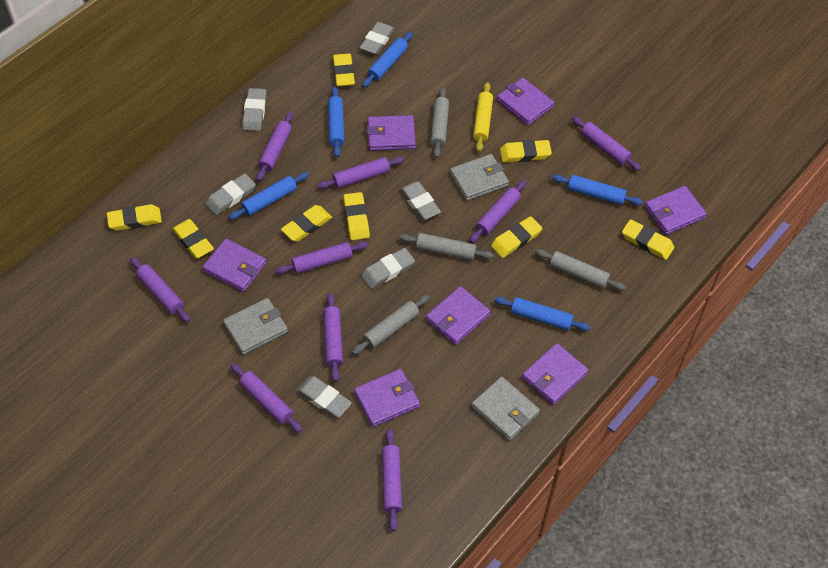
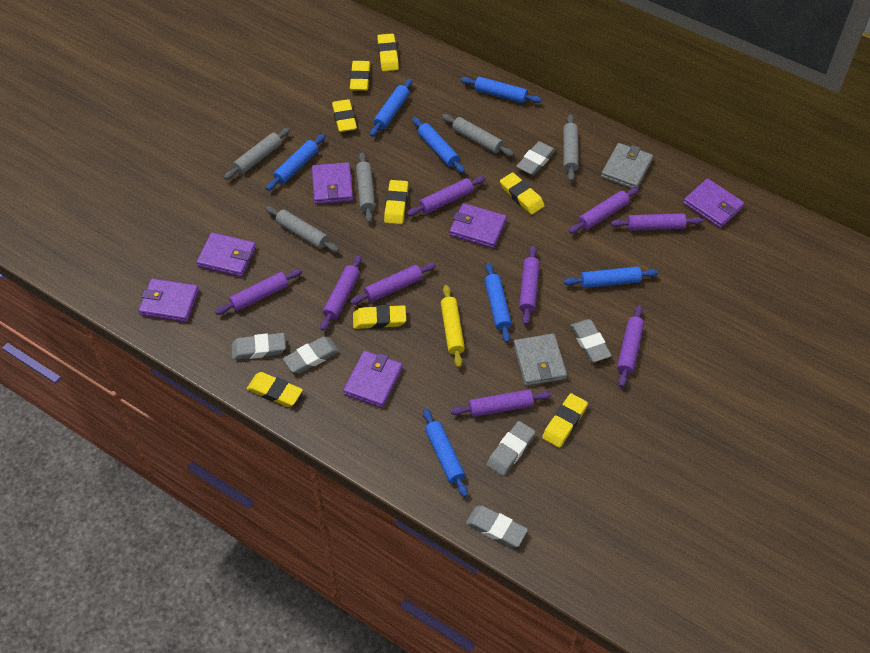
blue rolling pin: [229,172,309,220] [328,87,344,158] [362,32,413,87] [494,297,590,331] [552,174,643,205] = 5 -> [266,134,325,191] [370,79,412,137] [412,117,465,173] [423,408,468,497] [461,77,542,103] [484,263,512,343] [564,266,658,288] = 7
grey rolling pin: [352,295,430,355] [399,233,493,260] [430,87,449,158] [535,249,626,291] = 4 -> [224,128,290,180] [266,206,339,252] [356,152,375,223] [442,114,514,156] [563,114,579,182] = 5
grey wallet: [223,298,288,355] [450,154,509,201] [471,377,540,441] = 3 -> [513,334,567,386] [601,143,653,188] = 2
purple wallet: [202,239,267,292] [354,369,420,427] [367,115,416,151] [426,286,491,345] [497,78,555,125] [522,343,589,405] [645,186,707,235] = 7 -> [139,278,199,322] [196,232,256,277] [312,162,353,204] [343,350,403,408] [449,203,507,248] [683,178,744,228] = 6

